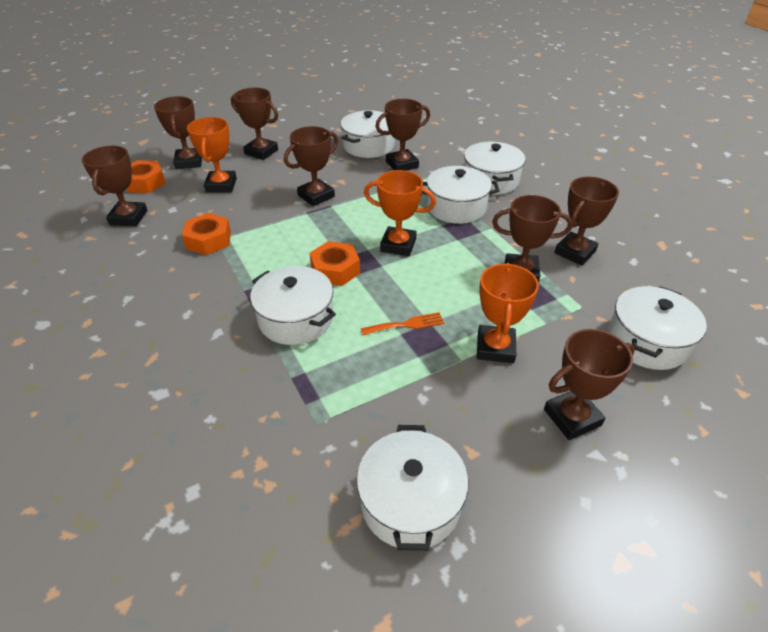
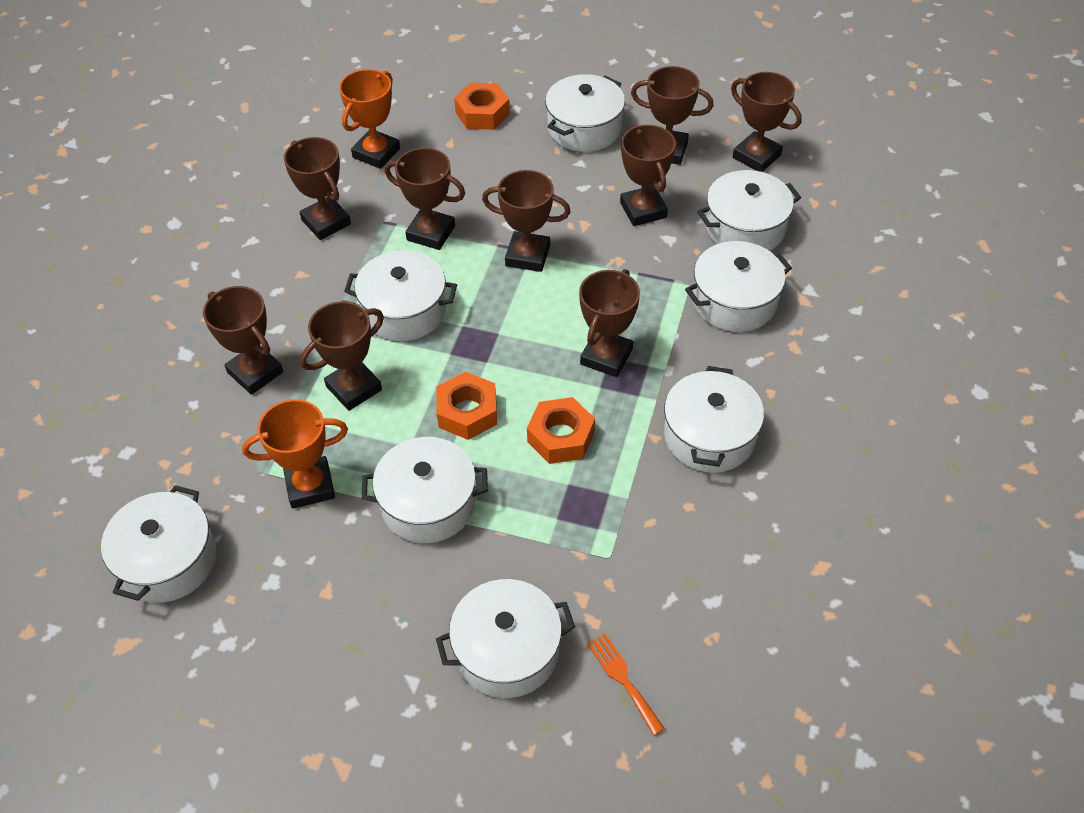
brown trophy: [82,146,147,226] [154,96,202,169] [231,88,278,160] [284,126,338,206] [375,99,430,171] [492,195,573,283] [544,329,635,440] [554,177,619,266] = 8 -> [203,286,283,395] [284,137,351,240] [300,301,384,411] [385,148,465,250] [482,170,571,272] [579,269,640,377] [620,125,676,226] [631,66,714,165] [731,72,802,172] = 9
orange trophy: [187,117,237,193] [364,170,436,256] [477,263,539,363] = 3 -> [242,399,348,509] [339,69,400,169] = 2
white pot: [250,266,336,345] [341,110,395,158] [357,425,468,551] [422,166,500,224] [464,141,525,195] [608,286,707,370] = 6 -> [101,485,216,603] [344,250,457,341] [362,437,488,543] [436,579,575,698] [545,74,625,152] [664,366,764,473] [685,241,792,332] [697,170,801,251] = 8

